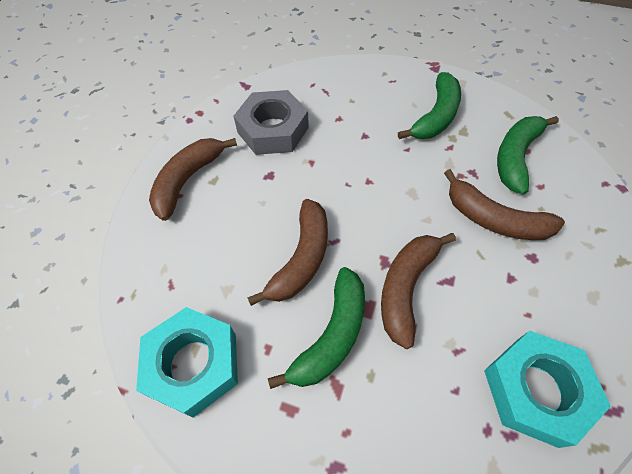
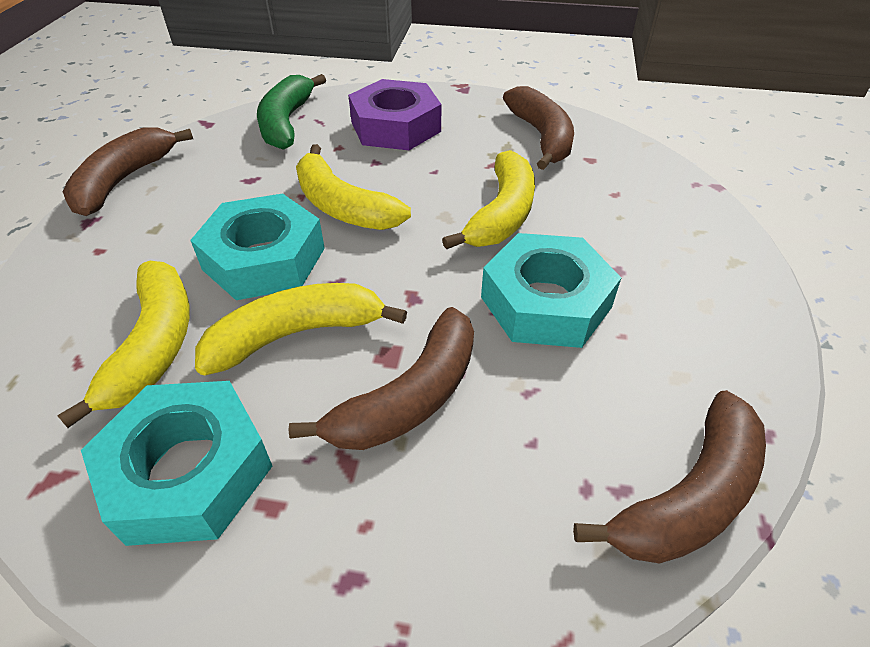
green banana: [268,267,365,389] [398,72,461,139] [497,116,559,195] = 3 -> [257,74,326,150] = 1
grey nut: [234,90,309,155] = 1 -> none = 0
purple nut: none = 0 -> [348,79,441,150] = 1
turquoise nut: [136,307,238,418] [484,331,611,448] = 2 -> [81,381,273,546] [190,193,325,300] [481,233,621,348] = 3
yellow banana: none = 0 -> [57,261,189,428] [195,283,407,375] [296,144,411,230] [442,150,535,249] = 4

